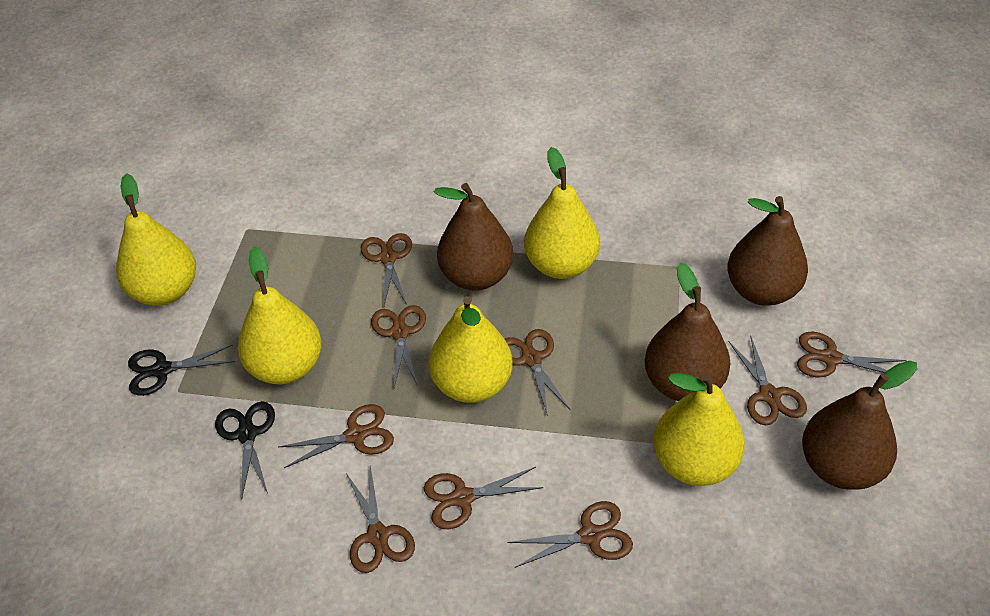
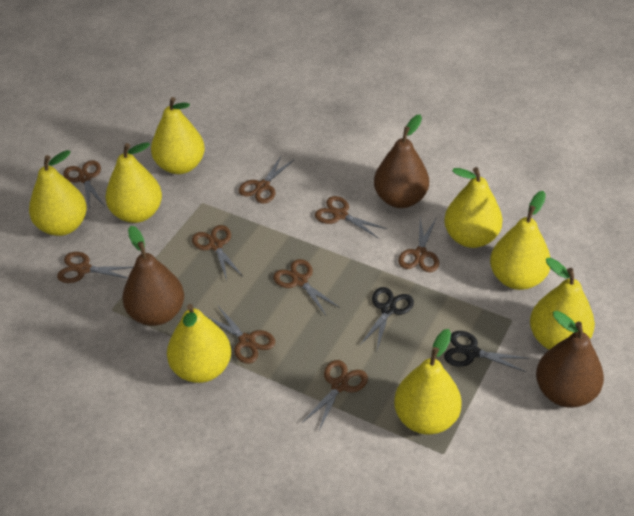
brown pear: [434,183,513,291] [645,262,730,401] [727,196,808,306] [802,361,917,490] = 4 -> [122,226,184,326] [374,114,429,208] [536,311,604,408] = 3
yellow pear: [116,173,196,306] [238,246,322,384] [429,296,513,403] [524,147,600,279] [653,373,745,486] = 5 -> [29,150,87,236] [105,142,162,223] [151,97,205,174] [167,304,231,383] [394,329,462,435] [444,167,503,248] [490,191,550,290] [530,258,595,350] = 8

